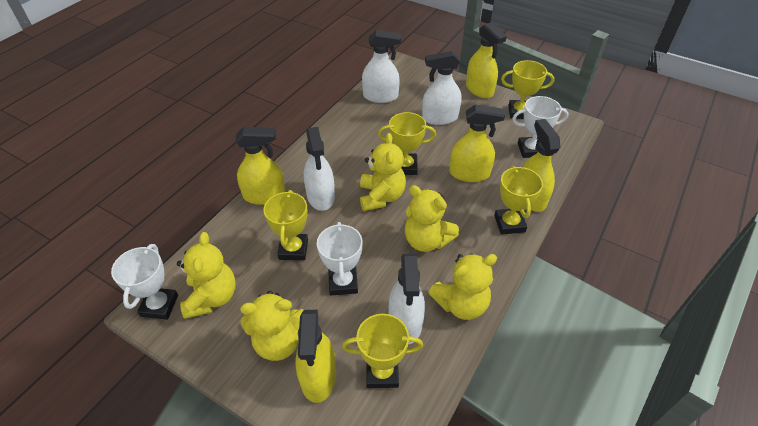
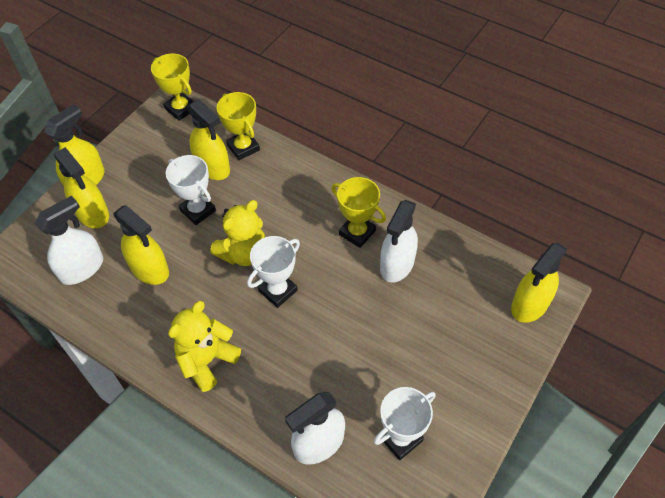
white spray bottle: [304,127,335,211] [362,30,401,103] [389,254,425,344] [422,51,462,125] = 4 -> [35,196,103,285] [285,392,345,465] [380,200,418,283] = 3
yellow teddy bear: [177,232,236,319] [240,291,304,361] [360,133,406,211] [405,185,459,252] [428,253,497,320] = 5 -> [168,301,241,392] [210,200,265,266] = 2
yellow trophy: [263,190,308,260] [342,314,423,388] [378,112,436,175] [494,166,543,235] [501,60,554,119] = 5 -> [151,54,194,121] [217,92,260,160] [331,177,386,248] = 3

